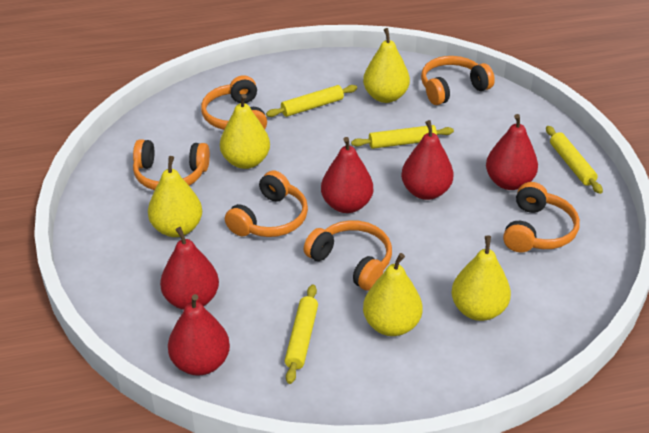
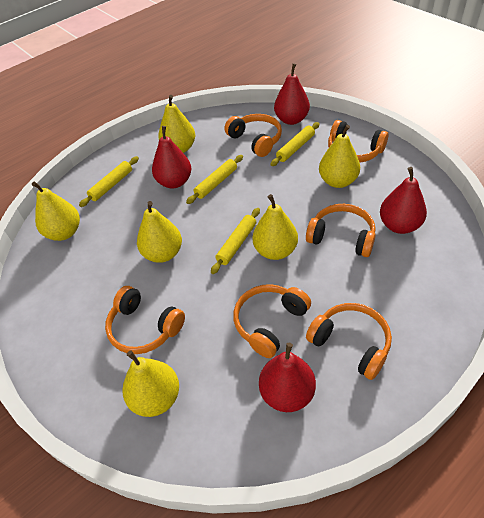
red pear: [160,227,219,310] [168,294,230,376] [321,137,373,213] [401,120,454,200] [486,114,538,190] = 5 -> [152,126,191,188] [259,343,316,412] [274,63,310,125] [380,167,427,234] = 4
yellow pear: [148,156,202,237] [220,94,270,169] [363,28,410,103] [363,253,422,336] [452,235,511,321] = 5 -> [32,182,80,241] [122,350,179,417] [137,201,182,263] [158,95,195,153] [253,194,298,260] [319,125,360,188] = 6

